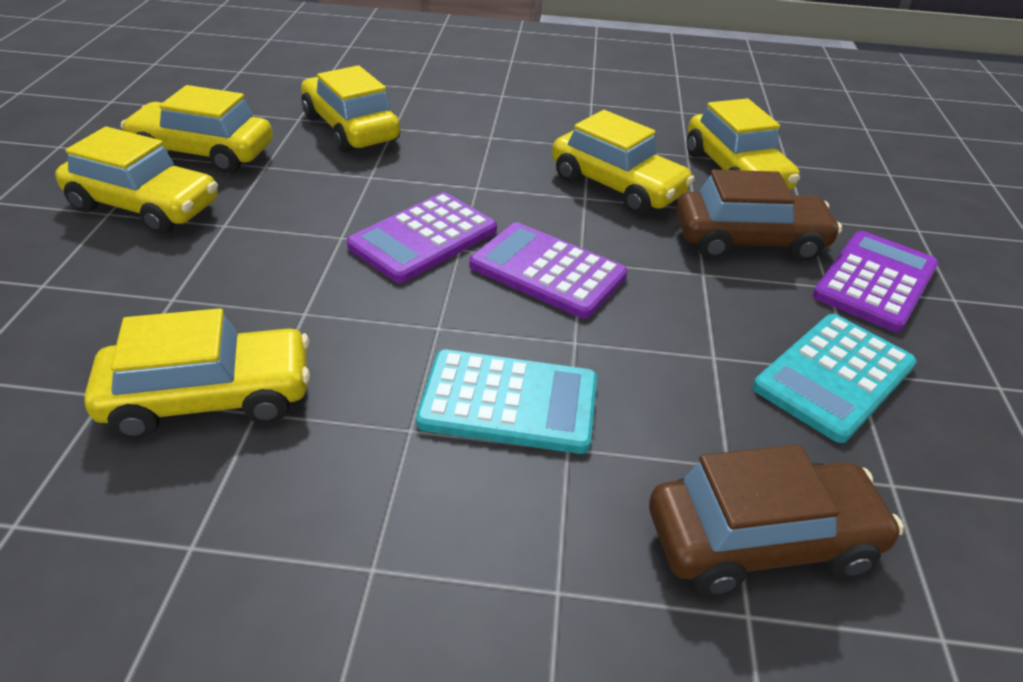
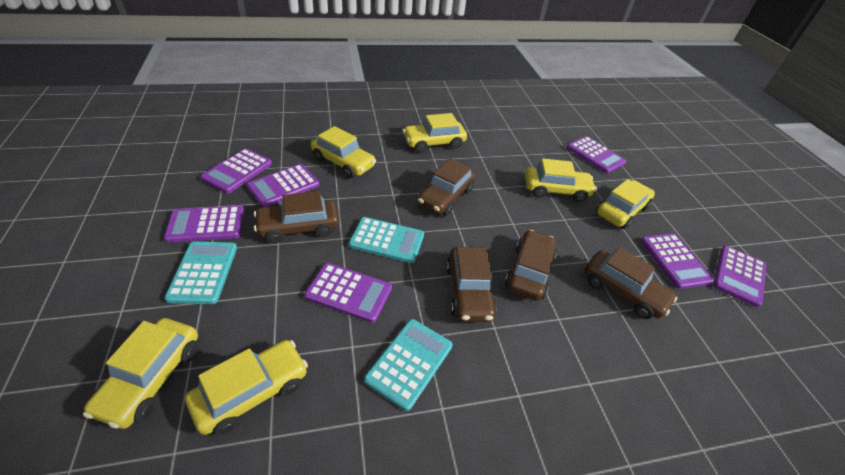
brown car: [649,445,904,596] [676,170,842,261] = 2 -> [254,191,339,243] [418,158,475,216] [446,247,497,322] [505,230,557,301] [585,247,678,319] = 5
purple calculator: [347,192,497,283] [469,222,628,318] [813,231,938,332] = 3 -> [164,206,244,243] [200,148,272,193] [247,164,320,207] [304,263,392,323] [567,136,626,173] [640,233,714,289] [713,246,766,307] = 7
turquoise calculator: [416,349,597,454] [753,314,917,443] = 2 -> [164,241,237,304] [349,217,424,263] [364,319,452,411] = 3

